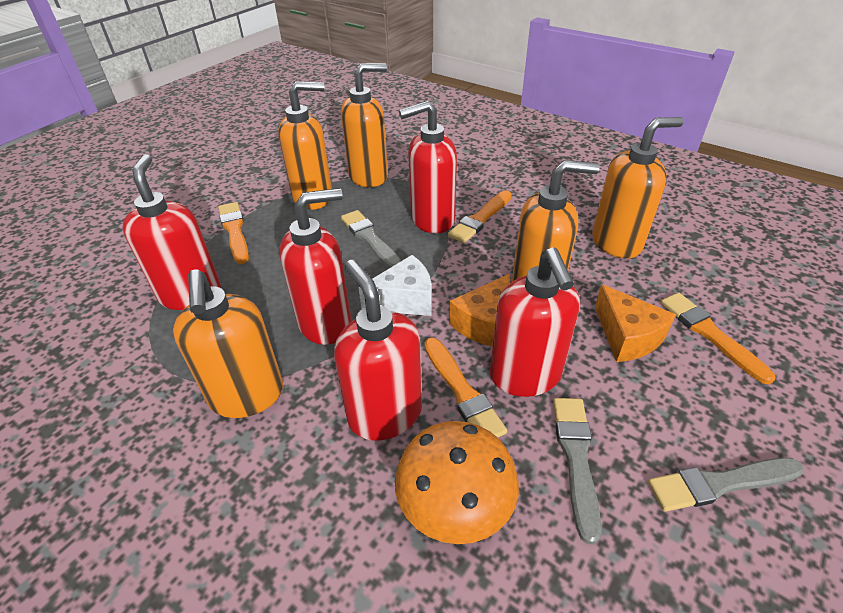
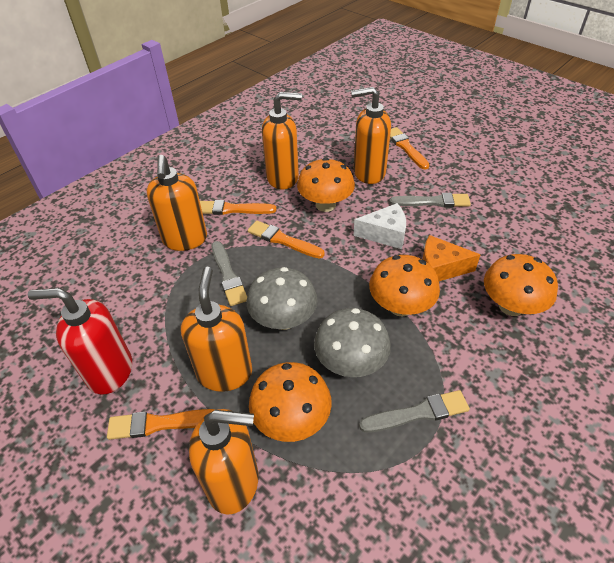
grey mushroom: none = 0 -> [247,267,318,330] [314,308,391,377] = 2
orange cheese: [449,274,509,347] [595,284,676,362] = 2 -> [422,235,480,281] = 1
orange mushroom: [395,421,519,544] = 1 -> [249,362,332,442] [297,158,355,212] [369,255,440,316] [484,254,558,316] = 4
red soap dispenser: [123,154,221,310] [280,188,351,345] [334,260,422,441] [399,101,457,233] [490,247,580,397] = 5 -> [28,288,132,395] = 1

